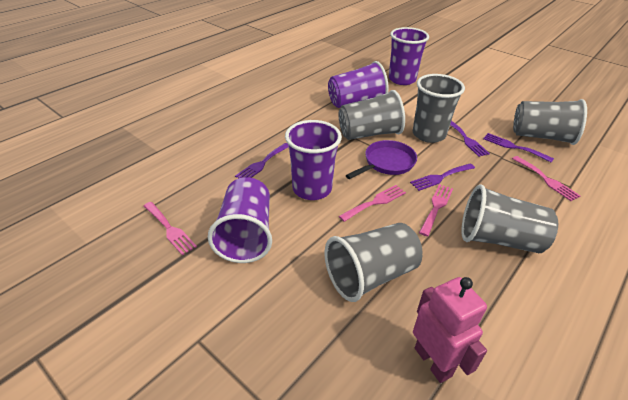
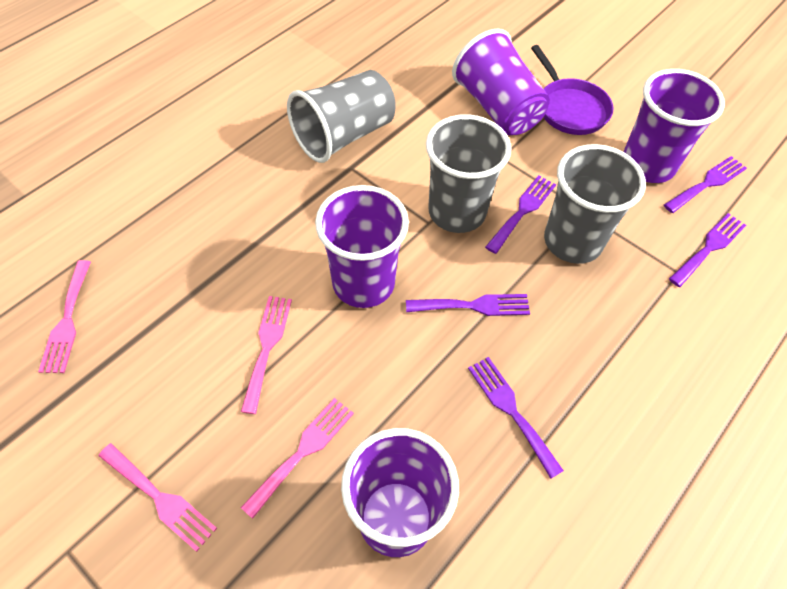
grey cup: [325,223,422,302] [339,90,405,140] [413,74,465,143] [461,185,558,253] [513,99,587,145] = 5 -> [287,70,396,163] [426,114,511,233] [544,144,646,264] = 3
pink robot: [413,277,487,383] = 1 -> none = 0
purple fork: [235,143,288,179] [410,163,475,191] [450,120,490,157] [483,133,554,163] = 4 -> [406,294,530,316] [468,357,564,478] [485,175,556,254] [664,156,747,213] [669,213,746,287] = 5

